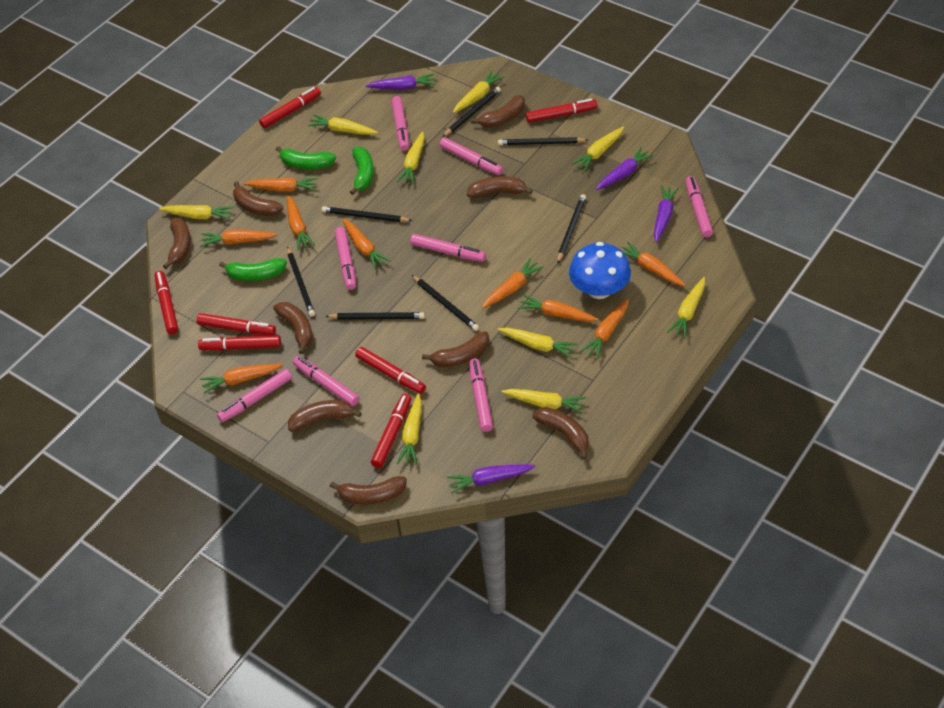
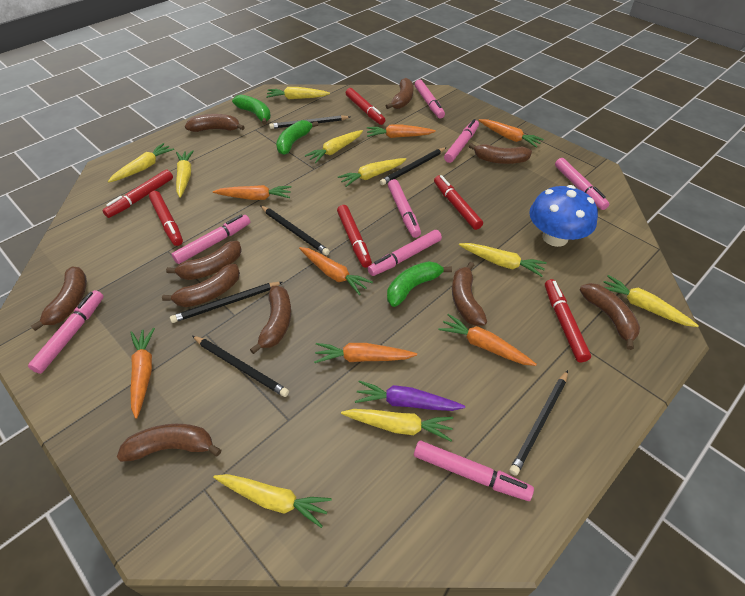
black pencil: [287,247,315,317] [322,206,412,222] [325,312,425,320] [412,275,479,331] [443,87,501,137] [498,137,588,145] [557,194,586,264] = 7 -> [170,282,283,323] [192,336,289,397] [261,206,330,255] [269,115,350,129] [380,147,447,185] [509,370,568,476] = 6
brown banana: [163,217,191,269] [233,181,284,216] [273,302,313,354] [288,400,361,432] [330,476,407,504] [422,331,490,367] [467,176,533,198] [471,95,525,128] [532,407,588,460] = 9 -> [31,266,87,331] [117,424,221,462] [162,264,240,307] [166,241,242,280] [185,114,245,132] [250,286,291,354] [386,78,414,109] [452,262,487,326] [469,143,532,164] [580,283,640,350] = 10
orange carrot: [200,364,283,394] [201,229,278,247] [244,178,318,192] [287,196,315,250] [342,219,390,270] [482,258,544,309] [518,294,599,322] [581,299,629,359] [622,242,685,286] = 9 -> [130,328,155,419] [213,185,292,200] [299,247,373,295] [314,343,417,363] [367,124,436,138] [438,314,537,366] [478,119,544,148] = 7
purple carrot: [365,74,436,90] [447,464,535,494] [596,147,654,190] [654,185,679,242] = 4 -> [355,380,465,411] = 1
red marker: [155,271,178,334] [196,313,276,335] [198,335,281,350] [259,87,321,128] [355,347,426,394] [371,394,411,468] [526,98,597,123] = 7 -> [102,169,173,218] [149,191,183,246] [337,205,372,268] [346,88,385,125] [434,175,483,230] [545,279,591,362] = 6

